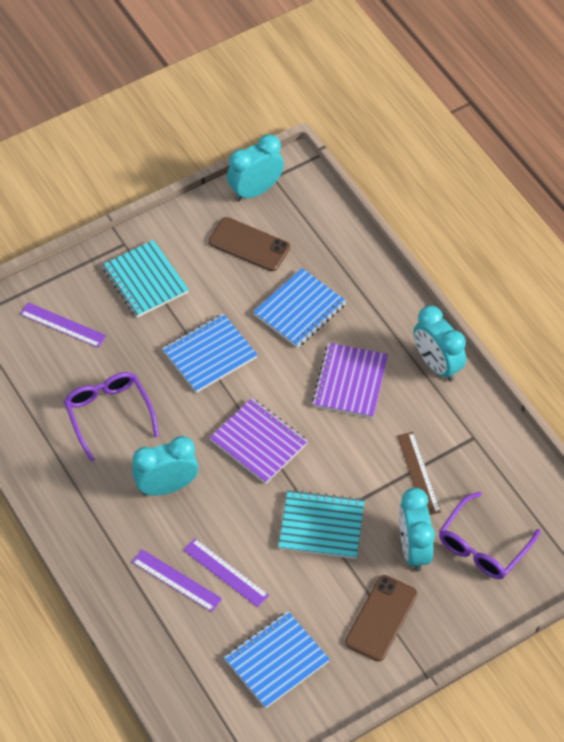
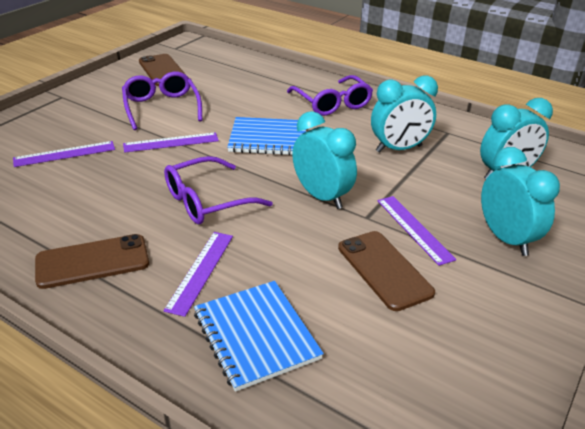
blue notebook: [162,313,258,393] [224,611,330,708] [253,268,346,348] = 3 -> [194,281,324,392] [227,117,306,155] = 2
brown phone: [208,217,290,271] [345,575,417,661] = 2 -> [35,234,149,289] [139,54,186,86] [338,231,435,311] = 3
brown ruler: [397,432,441,515] = 1 -> none = 0
purple glasses: [64,372,159,462] [439,492,540,579] = 2 -> [122,72,202,130] [164,156,273,224] [287,75,373,116] = 3
purple notebook: [210,398,308,484] [312,343,388,418] = 2 -> none = 0
purple ruler: [20,302,106,348] [132,549,222,612] [184,538,269,607] = 3 -> [13,141,115,167] [123,132,219,153] [163,232,233,317] [377,196,456,266] = 4
turquoise notebook: [102,240,189,318] [278,490,365,559] = 2 -> none = 0

